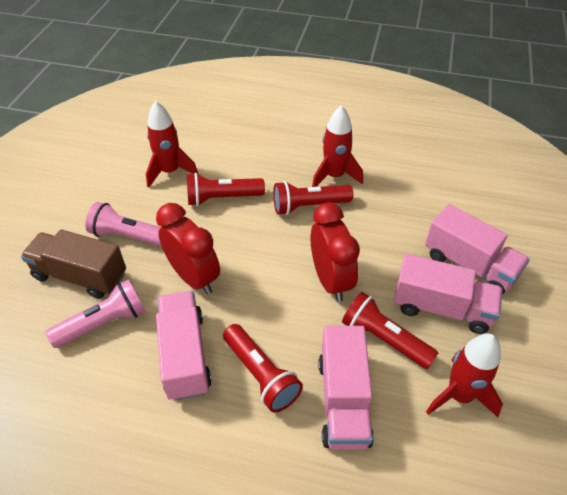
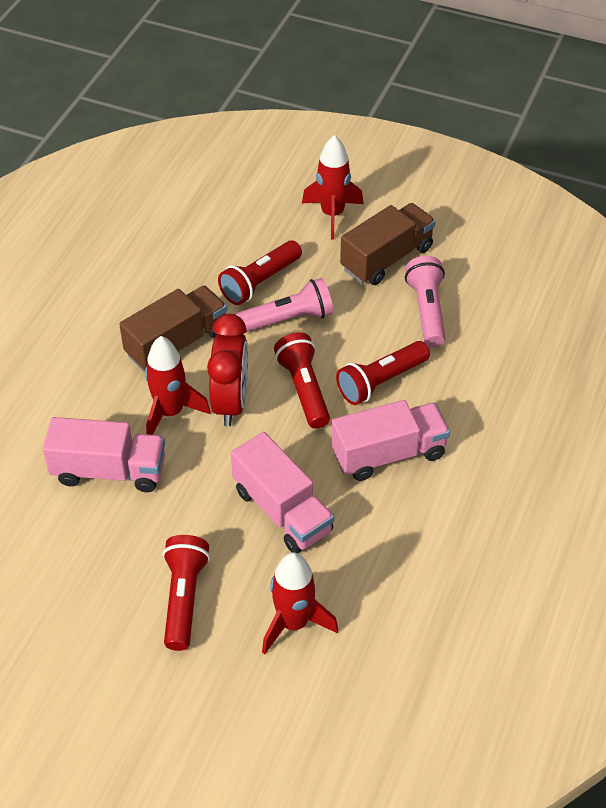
brown truck: [21,229,126,299] = 1 -> [119,285,227,372] [340,203,436,285] = 2
pink truck: [156,291,212,401] [318,326,374,450] [393,254,503,334] [425,204,530,294] = 4 -> [43,417,165,492] [231,432,334,553] [331,400,450,481] = 3
red clock: [156,203,220,295] [311,202,360,302] = 2 -> [207,314,248,426] = 1

